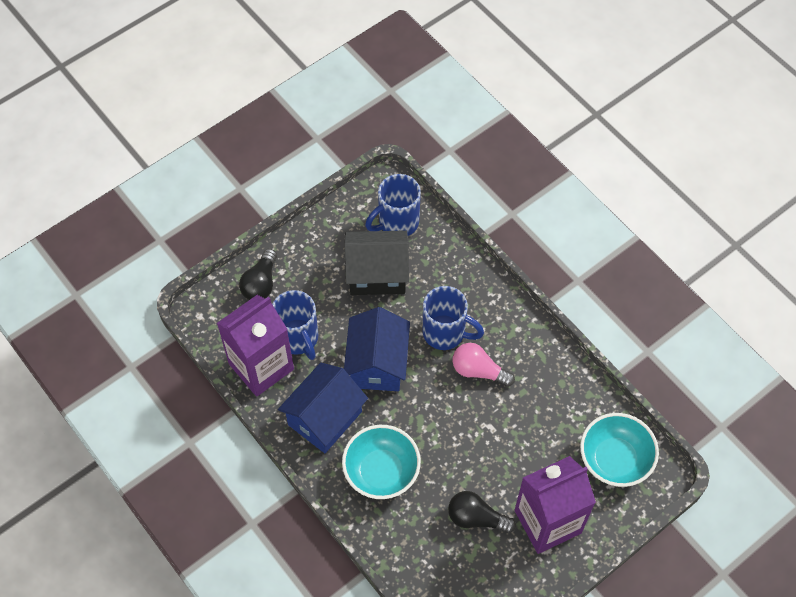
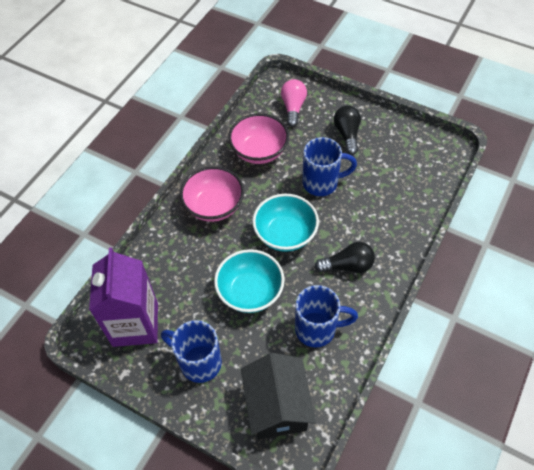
blue house: [278,363,368,453] [344,307,410,391] = 2 -> none = 0
pink bowl: none = 0 -> [180,166,244,222] [228,113,289,164] = 2
purple carton: [217,295,294,397] [515,456,596,554] = 2 -> [89,247,158,347] = 1

